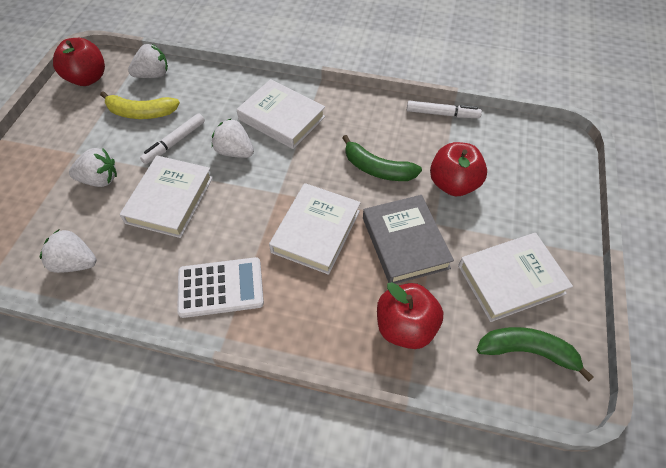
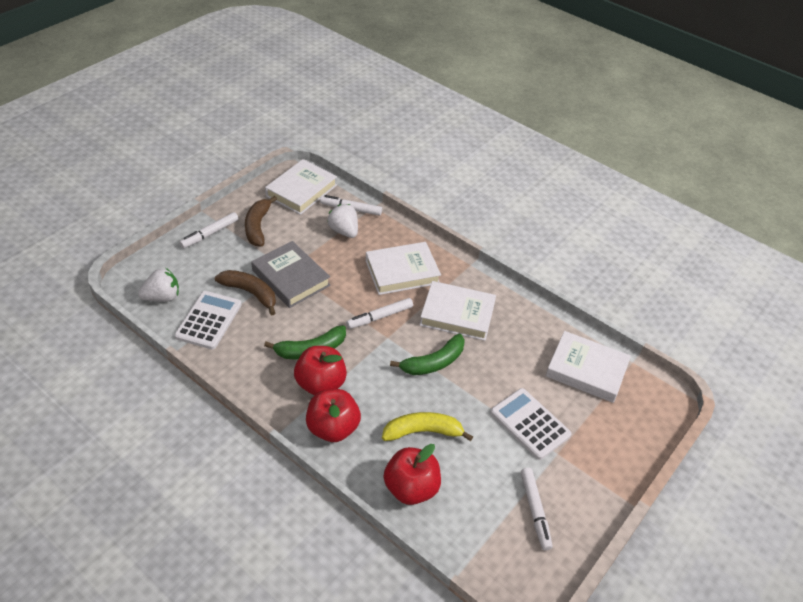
brown banana: none = 0 -> [215,270,276,316] [245,196,277,246] = 2
white calculator: [177,257,264,318] = 1 -> [174,291,242,349] [490,388,572,460] = 2
white marker: [140,113,205,164] [407,101,482,118] = 2 -> [179,212,239,248] [320,195,382,216] [346,298,413,329] [521,468,553,551] = 4
white strawberry: [40,229,96,273] [69,148,117,187] [128,44,168,78] [212,118,254,158] = 4 -> [138,268,179,302] [327,204,358,238] = 2

